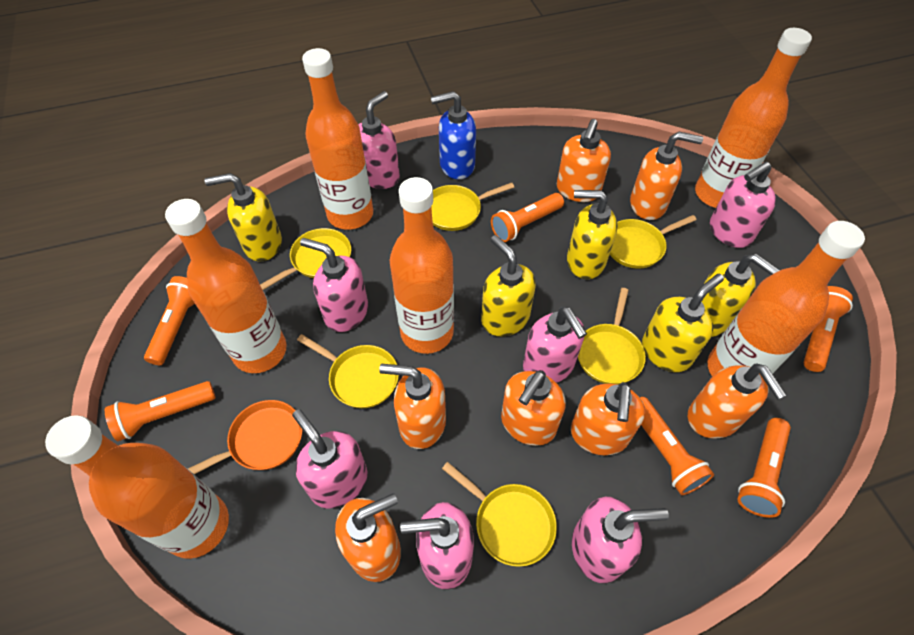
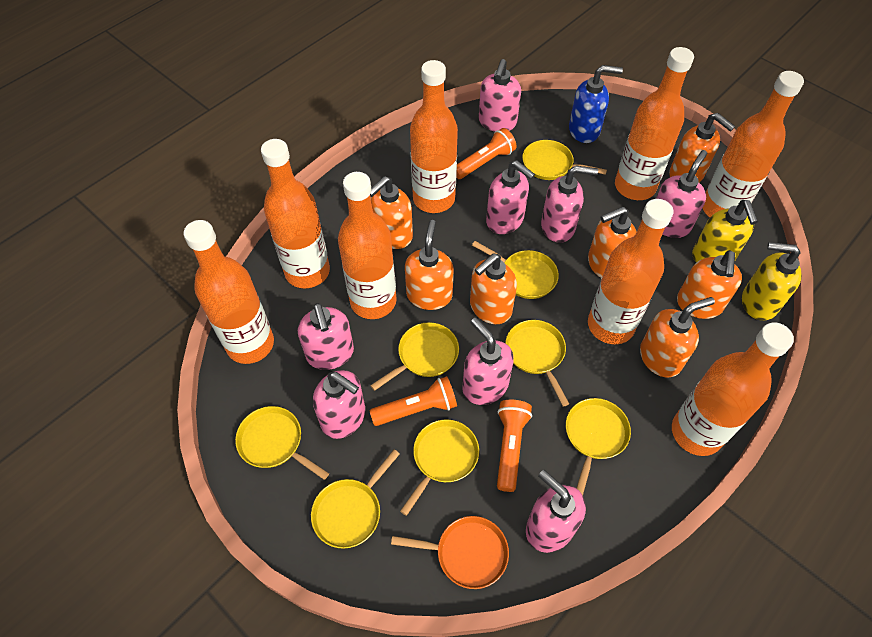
orange bottle: [45,415,229,559] [165,199,287,373] [302,48,373,230] [390,177,454,354] [695,28,812,208] [708,221,865,377] = 6 -> [184,220,274,364] [261,139,330,289] [338,172,397,319] [410,60,458,213] [588,199,674,344] [615,47,694,200] [672,322,794,456] [703,71,804,217] = 8
orange flashlight: [105,381,216,441] [144,276,195,365] [491,193,564,242] [640,397,714,495] [737,418,791,518] [804,286,853,372] = 6 -> [369,376,457,426] [456,128,517,179] [497,400,532,492] = 3
pink soap dispenser: [292,409,367,508] [300,238,368,332] [358,91,400,189] [400,502,474,590] [523,307,587,383] [572,497,669,583] [710,162,776,248] = 7 -> [298,303,354,370] [313,370,365,439] [462,318,514,405] [479,59,521,132] [486,160,535,234] [526,470,586,553] [541,165,598,243] [656,150,708,238] = 8
yellow pan: [260,228,351,290] [297,334,399,408] [431,183,514,231] [442,462,557,567] [578,288,646,384] [610,215,697,269] = 6 -> [235,406,329,480] [311,449,400,549] [370,322,459,391] [400,419,479,516] [472,241,559,299] [505,320,569,407] [522,140,607,180] [566,398,631,495] = 8
yellow soap dispenser: [204,173,282,261] [481,235,536,337] [567,190,617,279] [642,274,724,372] [702,254,780,337] = 5 -> [692,200,758,263] [742,242,802,321] = 2

